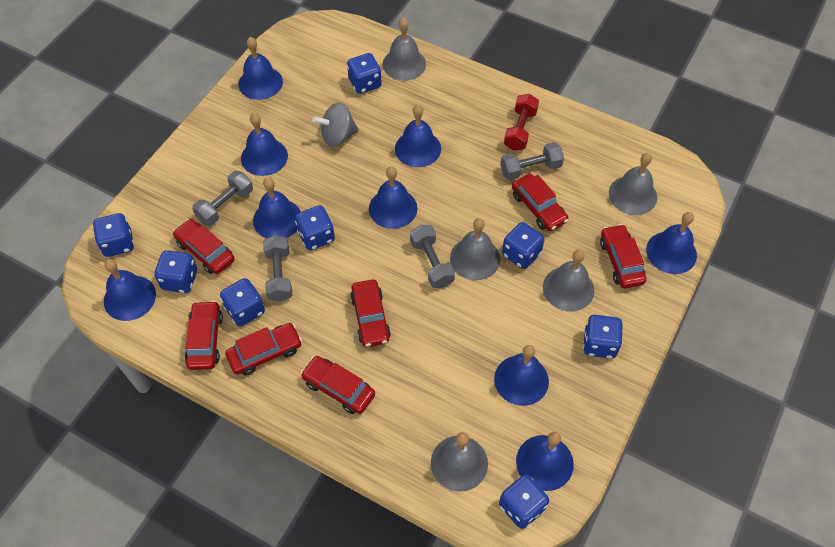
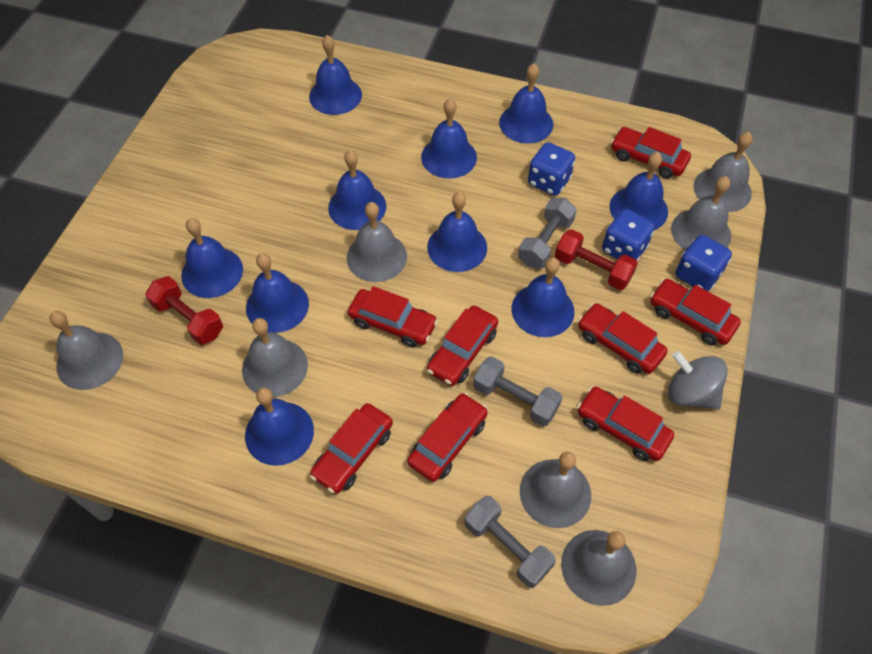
blue bell: [104,259,156,321] [238,37,283,100] [241,113,288,176] [253,178,301,238] [369,166,417,229] [395,105,441,167] [494,345,549,406] [516,432,574,491] [646,212,697,274] = 9 -> [181,218,243,298] [245,387,314,466] [246,253,309,333] [309,35,362,115] [328,150,386,230] [421,98,477,179] [427,192,487,272] [499,63,553,144] [511,258,574,337] [610,152,668,230] = 10
blue dice: [93,213,134,257] [154,250,197,293] [220,278,265,326] [295,205,335,250] [347,53,382,94] [499,474,549,529] [502,222,545,269] [583,315,623,359] = 8 -> [528,142,575,196] [602,209,655,261] [676,235,732,291] = 3
grey bell: [383,18,426,81] [431,432,488,492] [450,218,500,280] [543,250,594,312] [609,153,657,215] = 5 -> [49,311,123,390] [242,318,308,397] [347,202,407,282] [520,452,591,528] [561,530,636,606] [671,176,731,251] [694,132,753,212] = 7
grey dumbbell: [192,171,253,226] [263,235,293,302] [410,225,455,288] [500,142,564,180] = 4 -> [464,496,556,588] [473,356,562,426] [518,198,577,268] = 3
red car: [173,219,235,274] [185,301,223,370] [225,323,302,376] [301,356,375,414] [350,279,391,347] [512,174,569,231] [600,224,646,288] = 7 -> [310,403,393,494] [348,286,438,348] [407,393,488,482] [427,306,498,386] [577,386,674,461] [578,303,668,374] [611,127,691,179] [650,279,741,345] = 8
red dumbbell: [504,94,539,151] = 1 -> [145,276,223,345] [555,229,638,290] = 2

